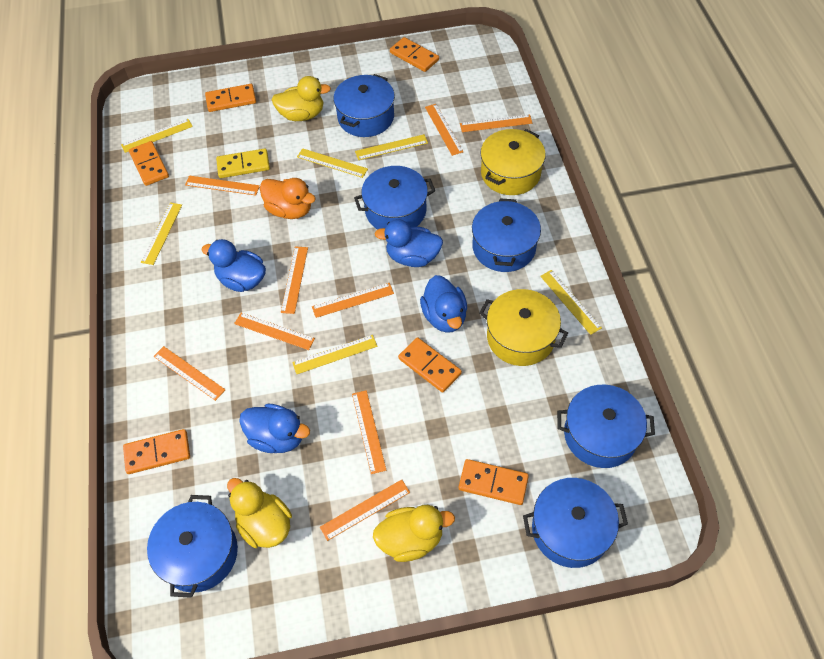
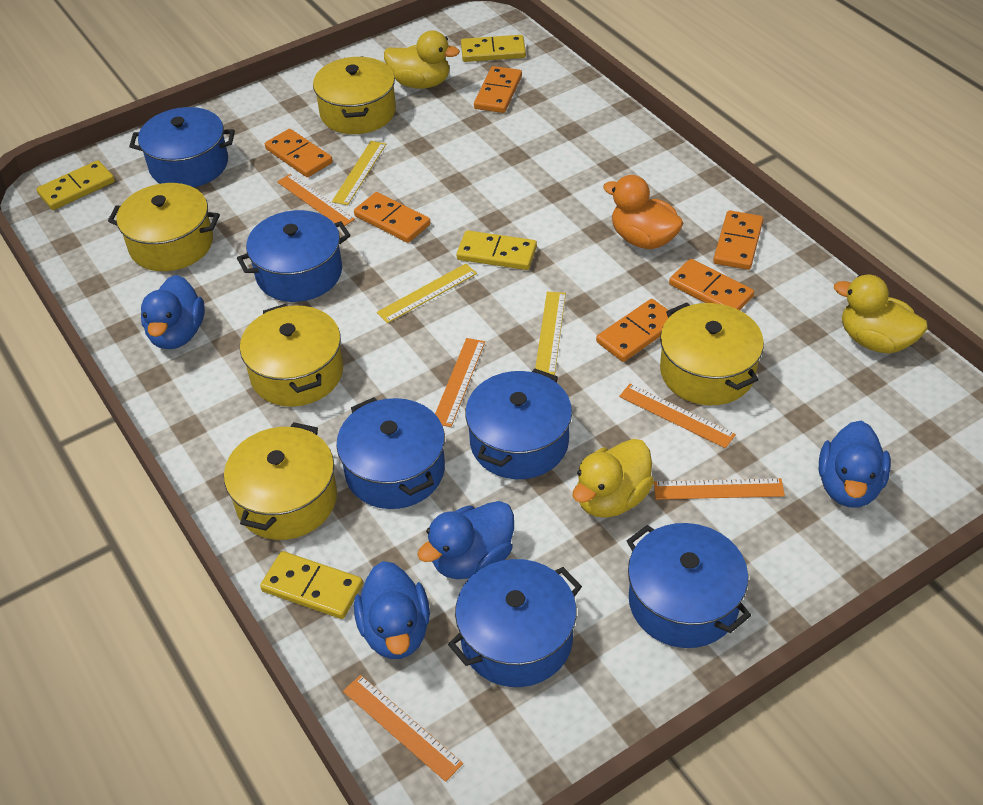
orange ruler: [153,346,225,401] [185,176,260,196] [234,313,315,350] [281,246,308,314] [312,283,394,318] [320,480,410,541] [352,390,386,474] [425,104,464,156] [460,114,532,132] = 9 -> [277,174,355,227] [343,675,463,782] [435,338,485,427] [619,384,736,448] [654,478,785,500] = 5
yellow domino: [216,148,270,178] = 1 -> [36,160,115,210] [260,551,363,619] [456,230,537,270] [461,35,526,62] = 4
yellow pot: [479,289,568,366] [480,129,546,195] = 2 -> [108,183,220,271] [224,422,337,540] [240,304,343,407] [313,56,396,134] [660,302,764,405] = 5
yellow ruler: [121,119,193,153] [141,203,182,265] [292,335,378,374] [297,148,368,178] [355,134,428,160] [540,270,602,335] = 6 -> [332,141,386,205] [377,264,477,323] [535,292,566,375] = 3

